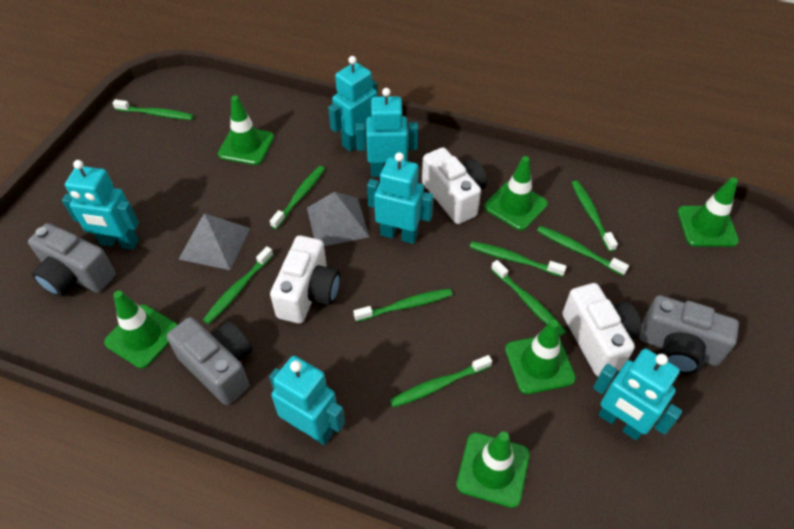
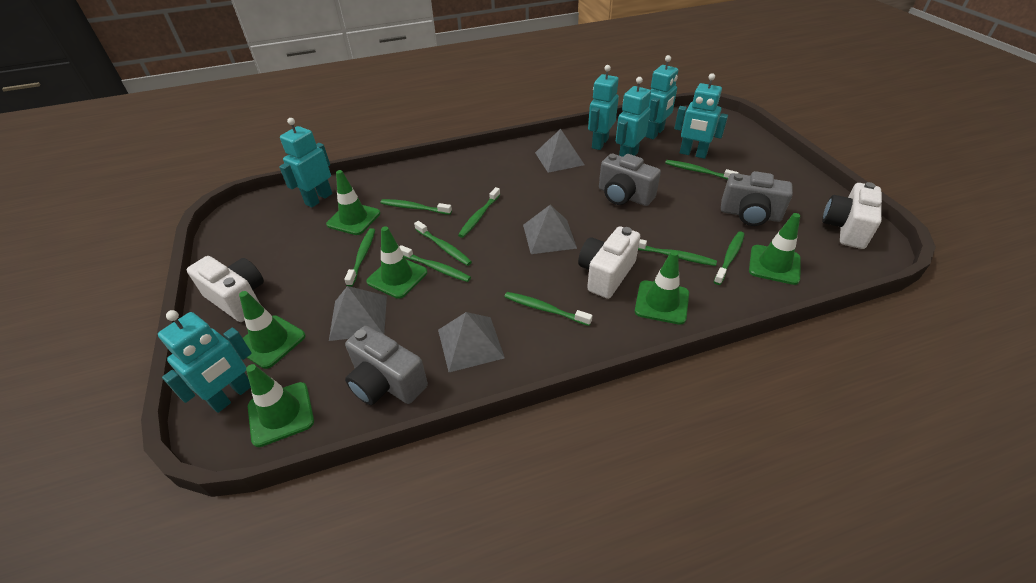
grey pyramid: [179,213,250,270] [307,192,369,246] = 2 -> [329,286,387,341] [438,312,505,372] [523,205,577,254] [535,129,585,173] = 4

